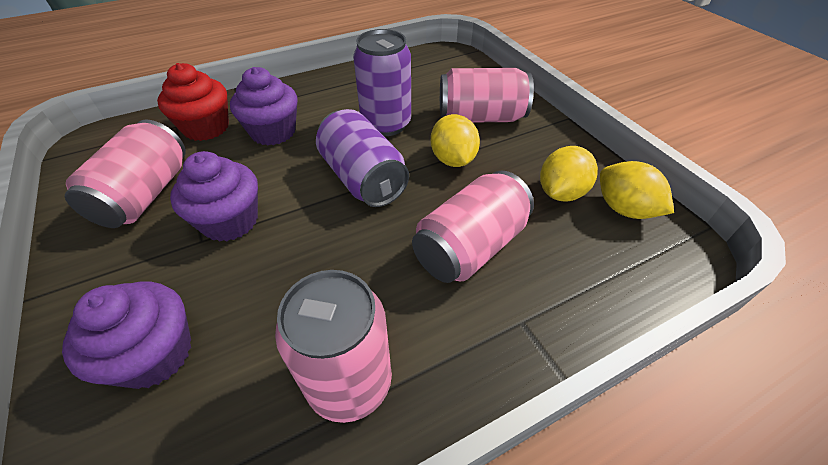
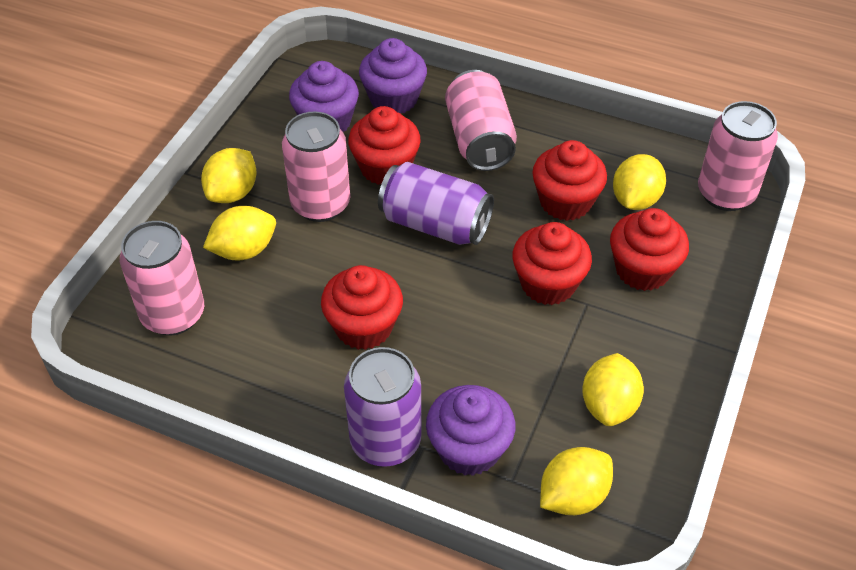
red cupcake: [157,63,229,141] = 1 -> [321,265,403,350] [348,106,421,185] [512,222,592,305] [532,140,607,221] [610,208,689,291] = 5
yellow lemon: [431,114,480,167] [540,146,598,202] [600,161,674,219] = 3 -> [201,148,257,203] [203,206,276,260] [540,447,613,515] [582,353,644,426] [613,154,666,210] = 5

